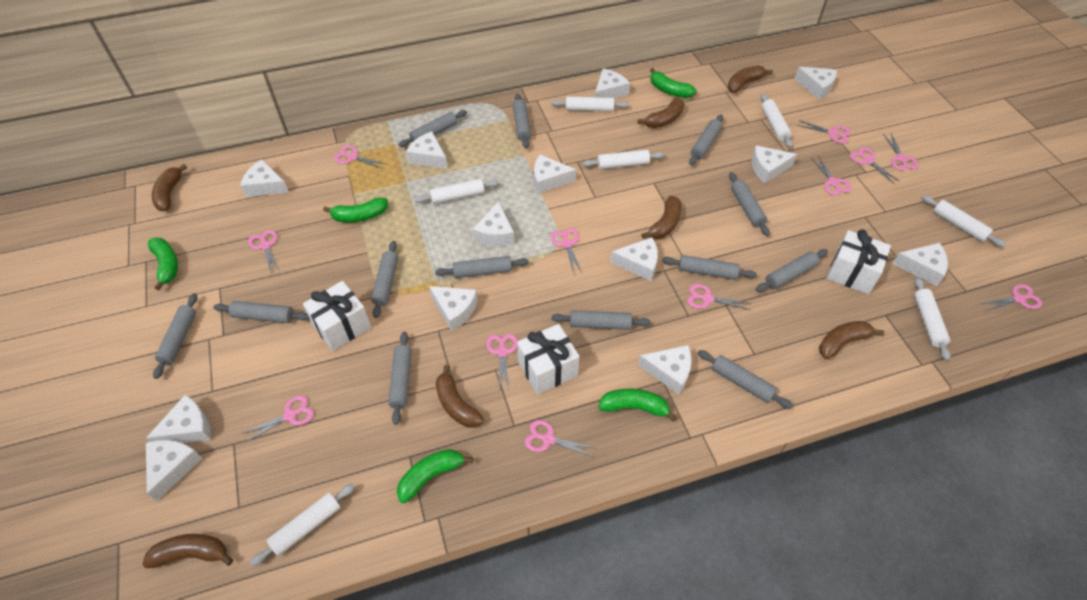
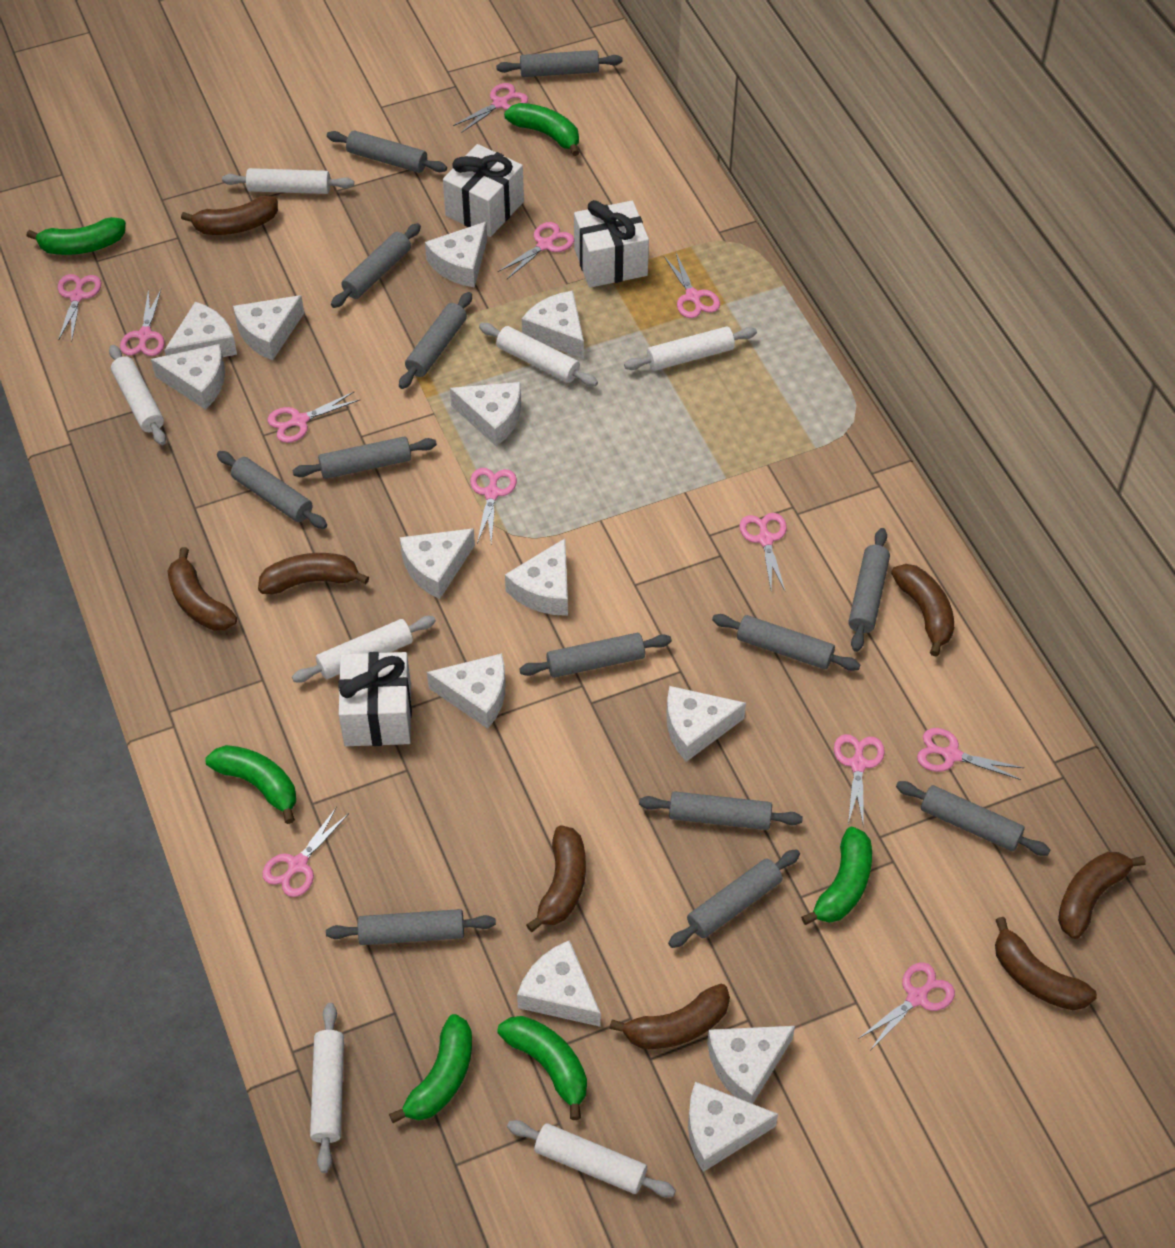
brown banana: [143,534,233,568] [152,164,187,211] [436,365,484,427] [638,98,684,128] [641,196,682,239] [728,65,773,93] [819,321,884,359] = 7 -> [167,547,237,631] [181,196,278,235] [258,553,369,594] [526,825,586,932] [609,984,730,1049] [891,564,954,657] [995,917,1097,1010] [1058,852,1146,939] = 8
green banana: [148,238,178,290] [323,197,388,223] [397,449,473,503] [598,388,677,422] [650,68,697,98] = 5 -> [27,217,126,255] [205,745,296,824] [389,1014,472,1123] [497,1016,587,1120] [504,103,580,156] [801,827,872,925] = 6

